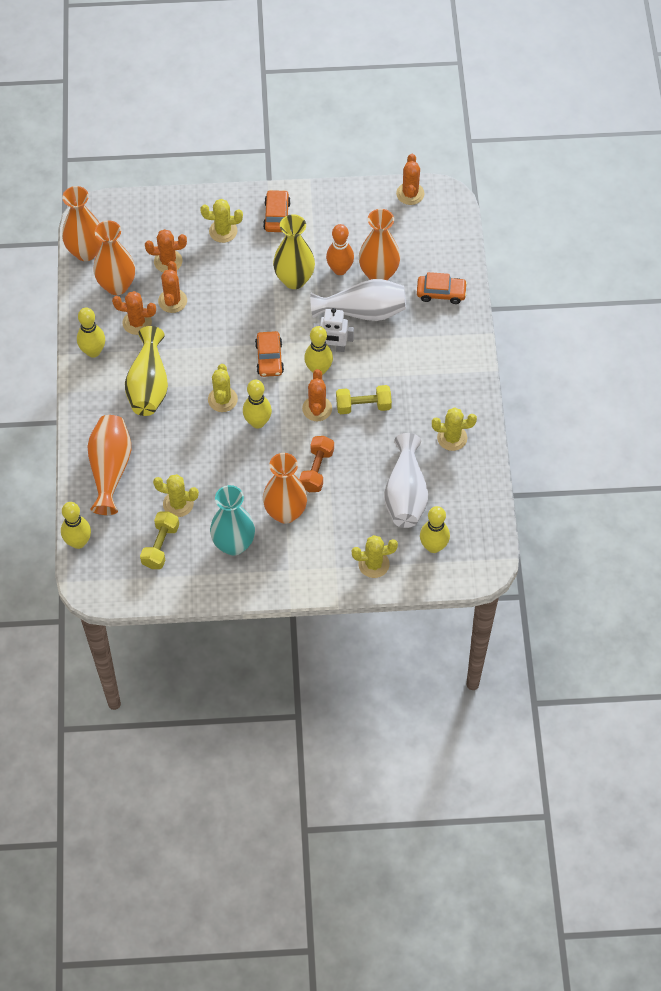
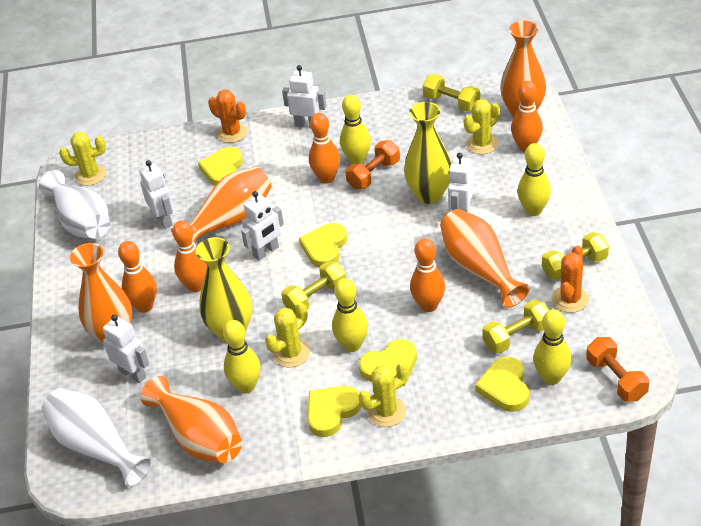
orange bowling pin: [326,224,354,275] = 1 -> [118,241,157,313] [172,220,207,292] [309,113,340,184] [410,238,445,312] [511,81,543,152] = 5
orange cactus: [112,291,156,335] [145,229,187,272] [158,261,187,313] [302,369,332,421] [396,154,425,205] = 5 -> [208,90,248,143] [552,245,589,313] = 2
orange car: [255,331,284,377] [263,190,291,232] [417,272,467,304] = 3 -> none = 0
orange dumbbell: [299,436,334,492] = 1 -> [345,140,400,189] [586,337,649,402] = 2
turquoise vase: [210,485,255,555] = 1 -> none = 0
white robot: [313,308,354,352] = 1 -> [103,314,149,383] [139,160,174,229] [241,191,284,261] [282,65,327,128] [448,153,474,212] = 5
yellow cactus: [153,474,199,517] [200,199,243,243] [208,364,238,412] [352,535,398,578] [432,407,477,451] = 5 -> [59,132,106,186] [265,303,310,368] [359,362,408,427] [463,99,500,154] = 4
yellow dumbbell: [140,511,179,569] [336,385,392,414] = 2 -> [281,261,346,314] [423,74,480,112] [482,300,549,353] [542,232,609,280] = 4
yellow heart: none = 0 -> [198,147,243,186] [299,223,347,268] [308,386,361,437] [359,339,417,386] [475,357,529,412] = 5

